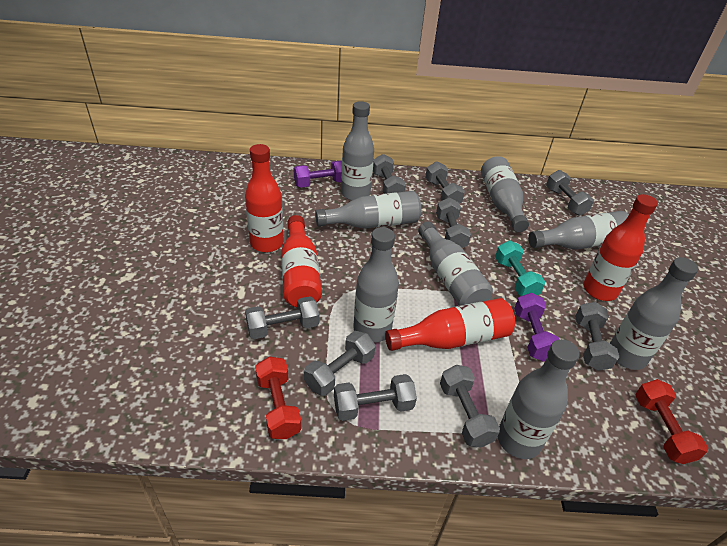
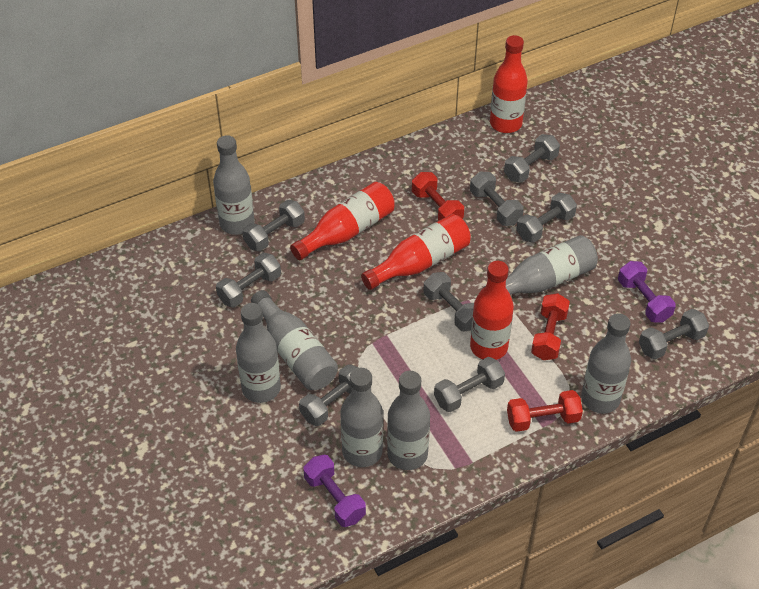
grey bottle: [315,191,421,229] [341,101,374,201] [353,227,399,343] [418,222,493,306] [481,156,529,232] [498,339,580,459] [528,211,629,250] [610,257,698,370] = 8 -> [213,135,255,235] [236,303,281,403] [251,290,338,390] [340,368,383,467] [387,371,430,470] [483,235,598,295] [581,313,631,413] = 7
red dumbbell: [255,356,301,439] [635,379,708,464] = 2 -> [412,172,464,221] [507,390,583,432] [531,293,570,360] = 3
turquoise dumbbell: [495,240,545,296] = 1 -> none = 0

